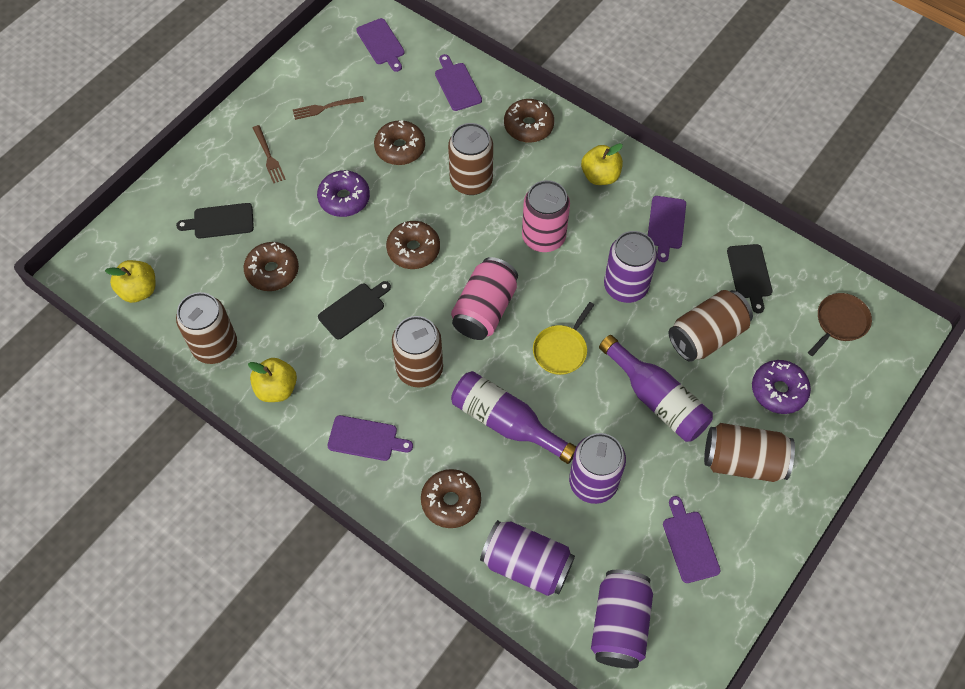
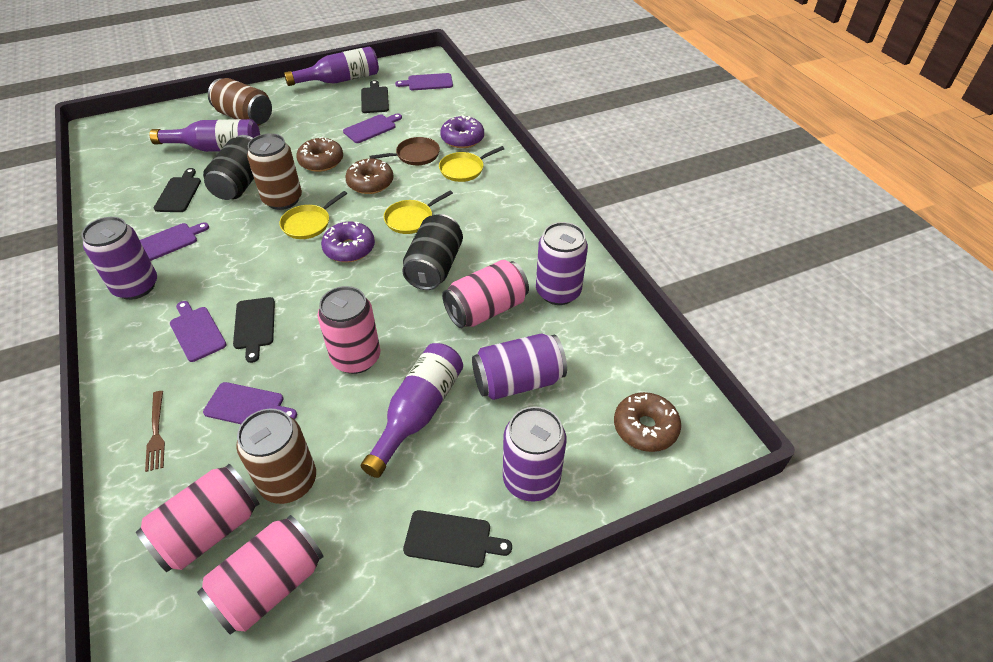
black can: none = 0 -> [203,135,254,200] [402,214,463,290] = 2
black cutting board: [176,203,254,239] [318,281,391,340] [727,244,772,313] = 3 -> [154,168,201,212] [233,297,275,363] [361,80,389,113] [403,510,512,568] = 4
brown can: [176,292,237,364] [392,316,443,388] [448,123,493,195] [669,290,753,362] [704,423,795,482] = 5 -> [208,78,272,126] [236,409,316,504] [247,133,302,210] = 3
brown donut: [244,242,299,291] [374,120,425,165] [386,221,440,269] [421,469,481,528] [504,99,554,143] = 5 -> [296,137,343,172] [345,159,394,194] [614,392,681,452] = 3
brown fork: [253,125,286,183] [293,96,364,120] = 2 -> [145,391,165,472] = 1
pink can: [451,257,518,340] [522,180,570,252] = 2 -> [136,464,260,572] [197,515,324,635] [318,286,380,374] [442,260,529,328] = 4
purple bottle: [451,371,577,464] [599,335,713,442] = 2 -> [149,119,260,152] [284,46,379,86] [361,343,463,478] = 3
yellow apple: [105,260,156,303] [248,358,297,402] [581,143,623,185] = 3 -> none = 0
yellow pan: [533,302,594,375] = 1 -> [279,191,347,239] [384,190,453,234] [439,146,504,182] = 3

